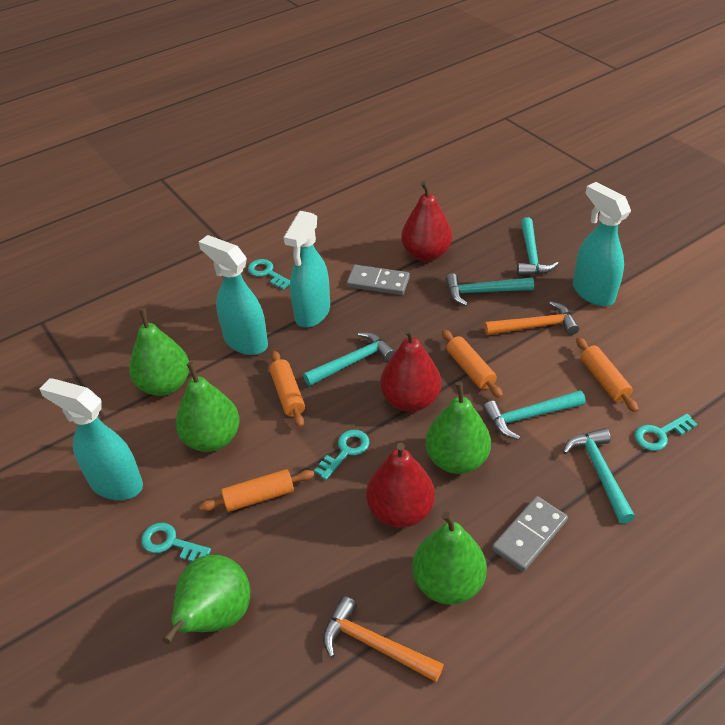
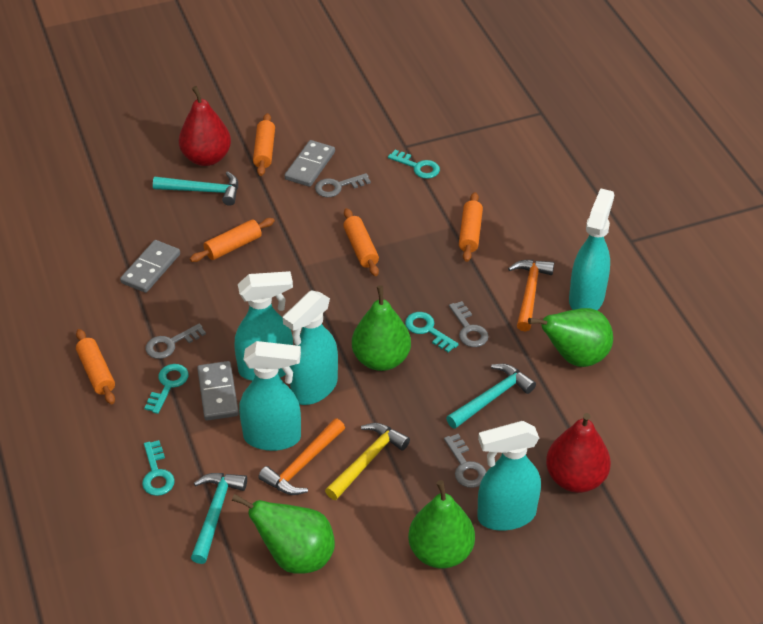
green pear: [129,308,189,396] [163,555,250,644] [176,362,240,452] [412,511,487,605] [425,381,491,474] = 5 -> [232,494,335,574] [352,285,411,371] [408,480,475,569] [528,308,613,367] = 4
grey domino: [347,265,410,295] [492,496,568,572] = 2 -> [120,240,180,293] [197,361,239,421] [285,140,335,187] = 3
grey key: none = 0 -> [146,323,206,359] [315,173,371,197] [444,434,486,488] [449,301,489,347] = 4
orange rolling pin: [199,469,315,512] [269,351,305,428] [442,330,503,398] [576,337,638,412] = 4 -> [76,329,115,405] [190,218,275,262] [253,113,275,176] [343,208,379,276] [459,192,483,262] = 5
red pear: [366,442,435,528] [380,328,441,412] [401,181,452,262] = 3 -> [179,86,231,166] [546,413,611,493] = 2
turquoise hammer: [303,332,395,386] [445,273,534,306] [483,390,586,440] [517,217,558,276] [563,428,635,524] = 5 -> [153,171,238,206] [191,473,247,564] [446,364,536,429] = 3
turquoise spray bottle: [39,378,143,500] [199,235,268,355] [283,211,330,328] [573,182,631,306] = 4 -> [234,271,293,381] [239,341,301,451] [283,290,338,405] [477,421,541,531] [569,188,614,310] = 5
yellow hammer: none = 0 -> [325,423,410,500] = 1

